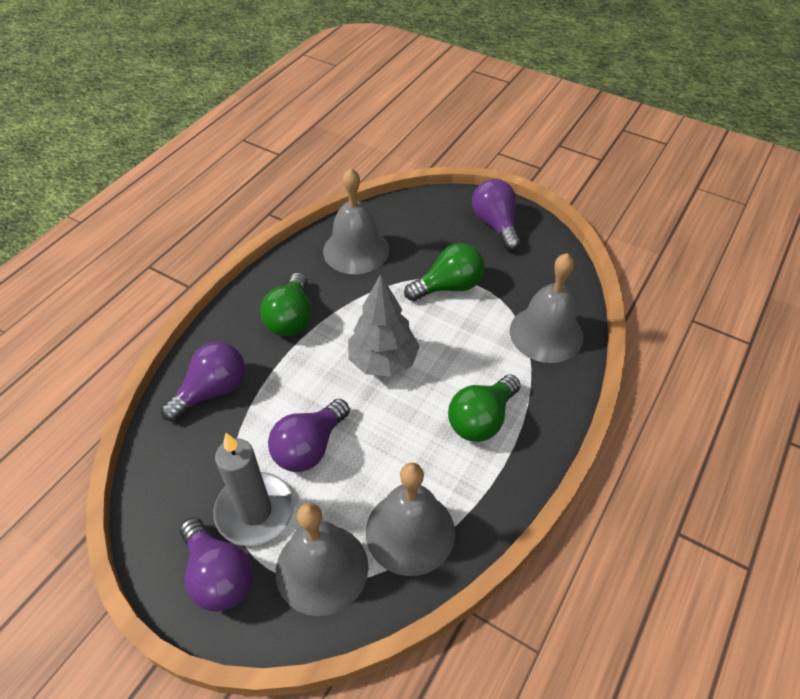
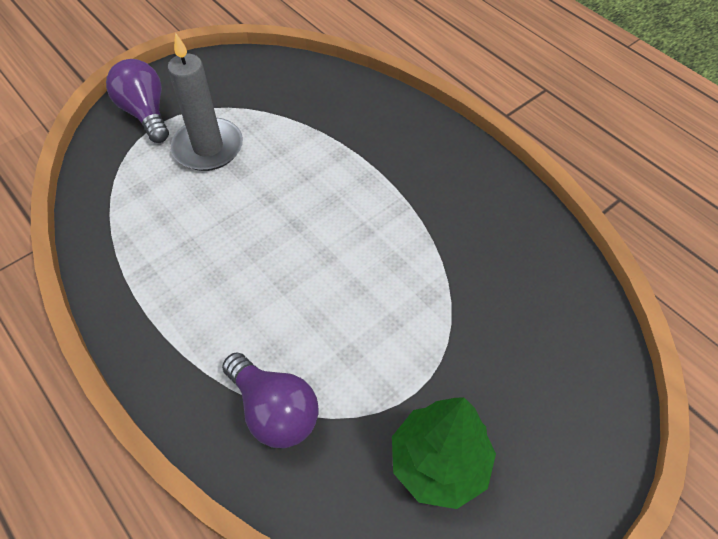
green light bulb: [260,273,311,336] [404,243,485,301] [448,375,521,442] = 3 -> none = 0
green tree: none = 0 -> [392,398,496,509] = 1
grey bell: [276,503,368,616] [323,168,389,274] [366,463,455,576] [510,253,583,363] = 4 -> none = 0
grey tree: [348,274,420,377] = 1 -> none = 0
purple light bulb: [161,342,245,422] [180,517,253,612] [268,399,350,472] [472,179,521,251] = 4 -> [106,59,169,143] [222,352,319,448] = 2

